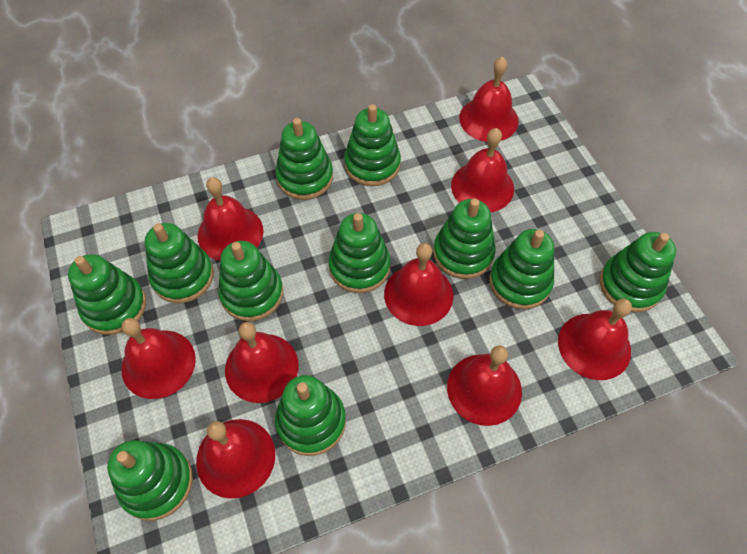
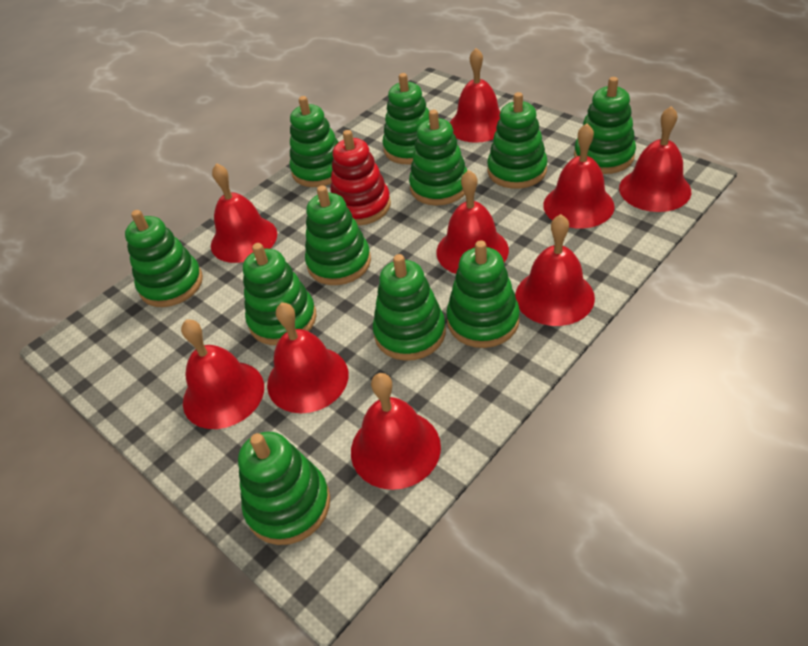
red stacking toy: none = 0 -> [330,130,391,226] = 1

